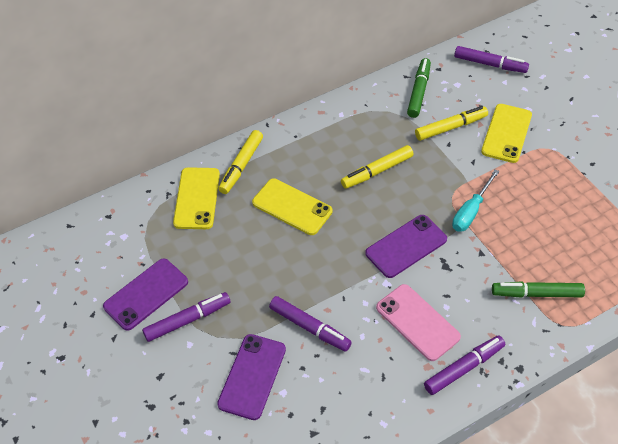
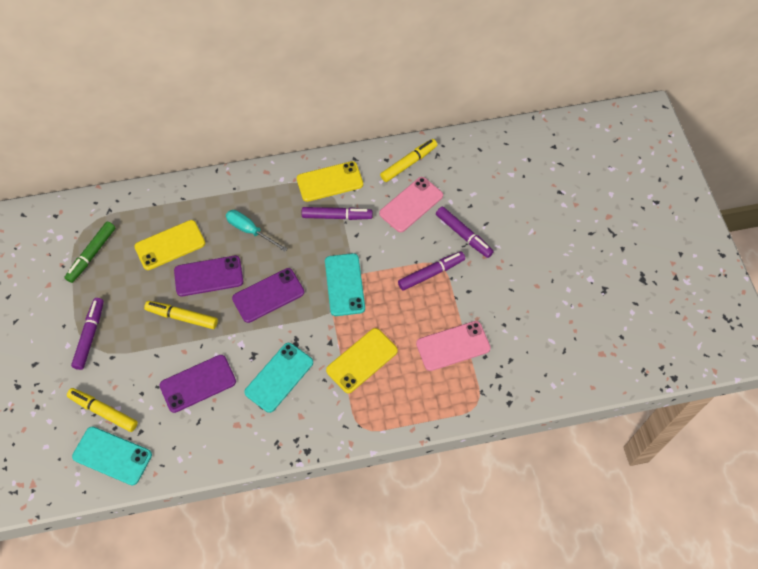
green marker: [407,58,431,118] [492,281,585,298] = 2 -> [64,222,115,283] = 1
pink phone: [376,284,461,361] = 1 -> [379,177,443,232] [416,321,491,371] = 2
turquoise phone: none = 0 -> [72,426,152,485] [244,343,313,413] [325,253,365,316] = 3

